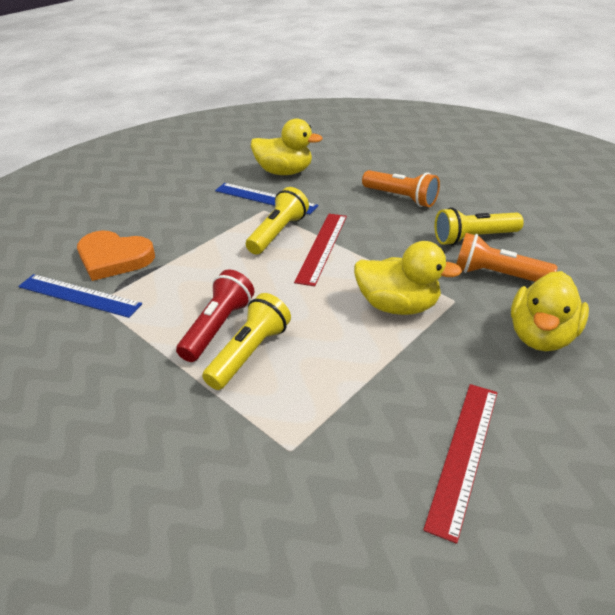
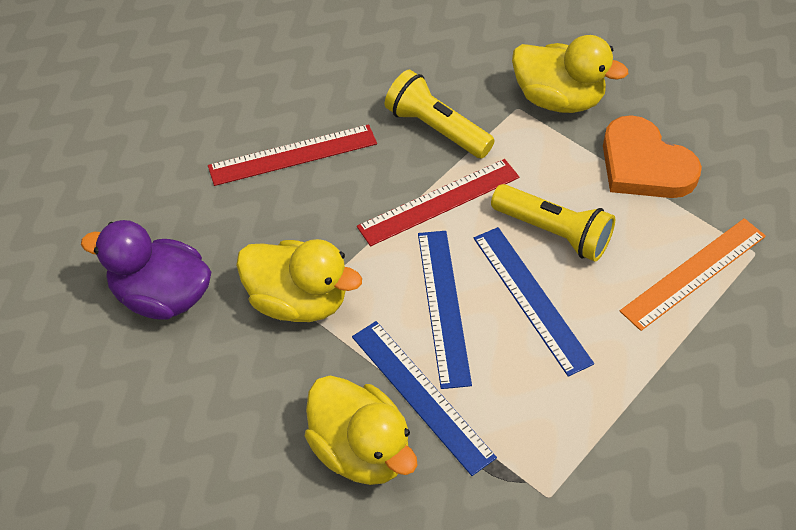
blue ruler: [18,274,142,318] [215,183,319,214] = 2 -> [352,321,497,476] [418,231,472,389] [474,227,594,377] = 3
orange flashlight: [362,170,440,207] [456,233,557,282] = 2 -> none = 0
orange ruler: none = 0 -> [620,218,766,331] = 1
purple duck: none = 0 -> [81,220,211,319] = 1
red flashlight: [176,270,254,362] = 1 -> none = 0
yellow flashlight: [202,293,291,390] [246,187,309,255] [435,207,524,245] = 3 -> [385,70,495,158] [491,184,615,262] = 2

